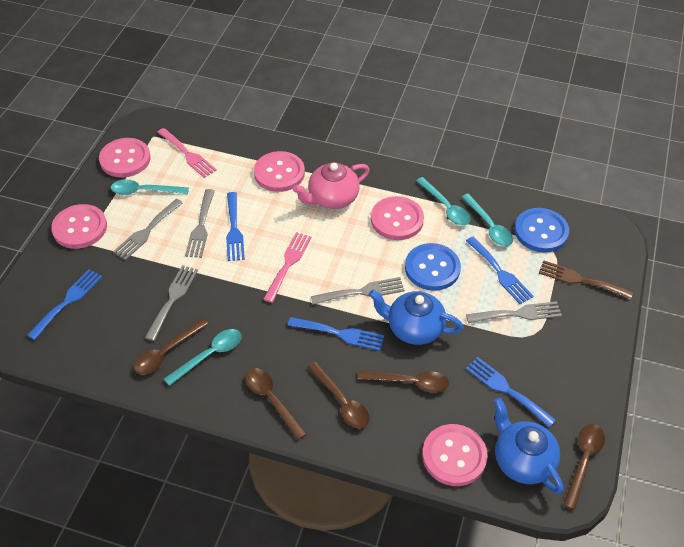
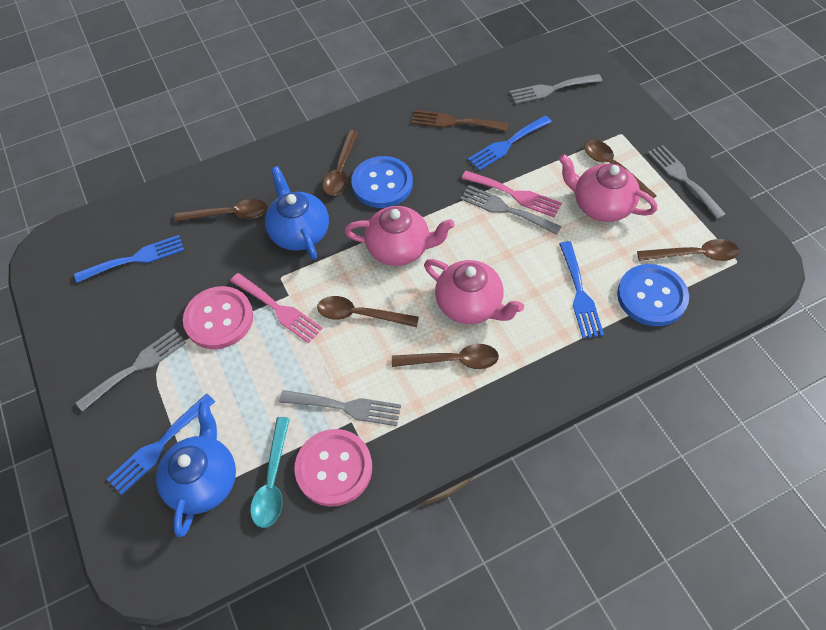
blue fork: [27,269,102,340] [226,192,245,261] [288,317,384,351] [466,237,533,304] [466,357,556,428] = 5 -> [74,235,184,283] [107,394,215,495] [468,115,552,171] [559,241,604,339] = 4
brown spoon: [134,318,208,375] [245,368,307,440] [307,361,370,428] [358,370,449,393] [563,424,605,510] = 5 -> [175,199,268,222] [317,296,419,327] [322,130,359,196] [392,344,499,369] [584,140,657,199] [637,239,739,261] = 6
pink button: [51,204,107,249] [99,138,151,178] [254,151,305,192] [371,196,424,240] [422,424,488,486] = 5 -> [183,286,253,349] [295,429,372,507] = 2
pink teapot: [293,162,370,209] = 1 -> [344,206,455,266] [424,259,524,324] [559,154,657,222] = 3
turquoise spoon: [111,179,189,195] [164,329,241,386] [416,177,470,226] [462,194,513,246] = 4 -> [250,417,290,528] = 1

